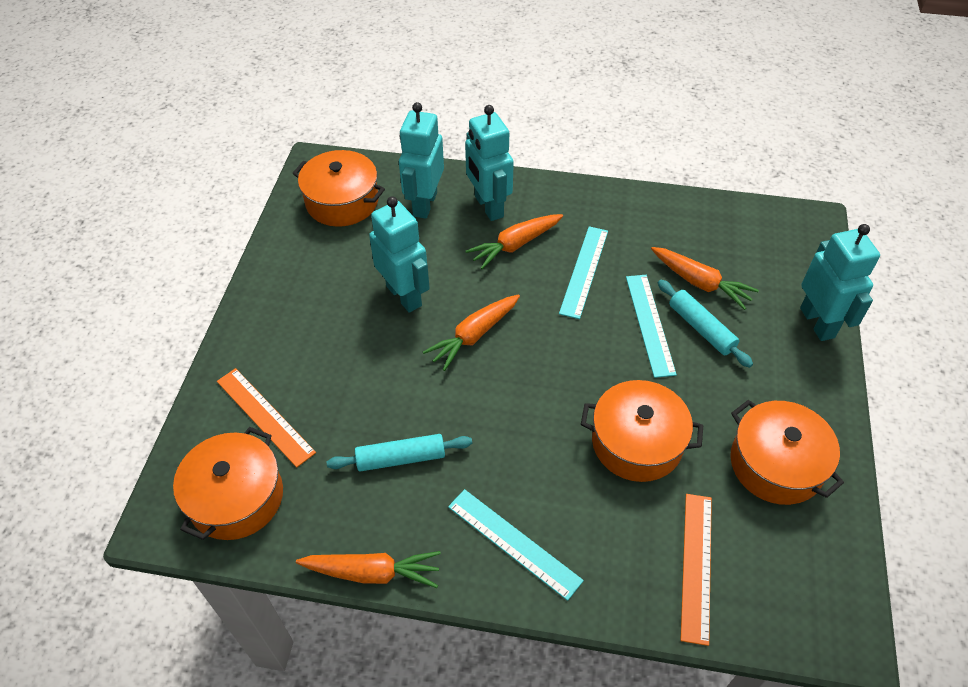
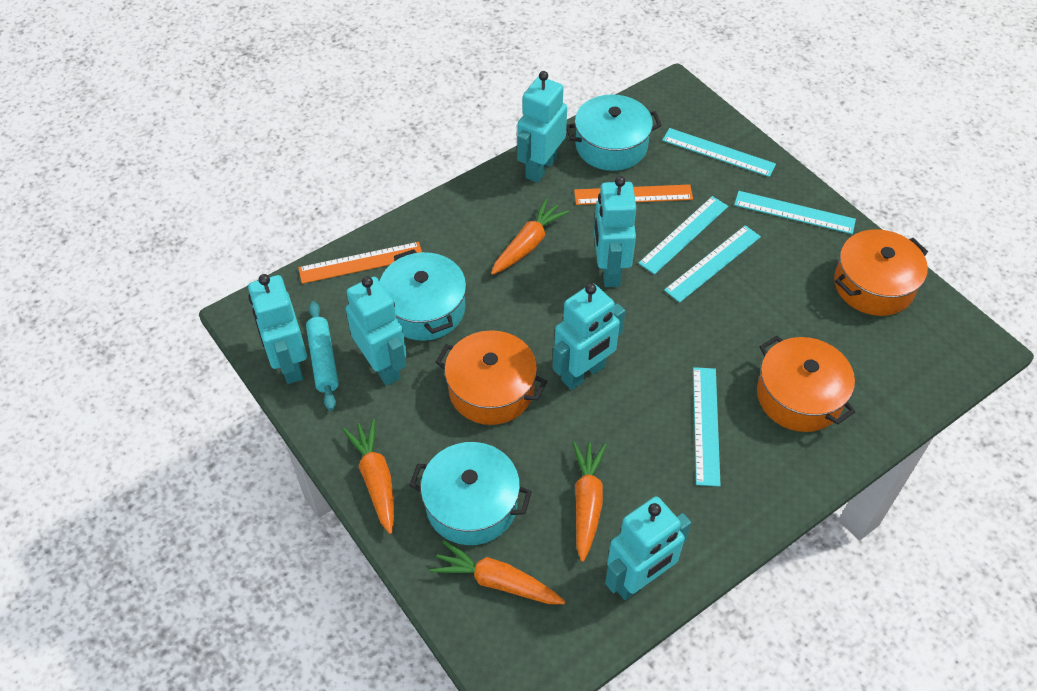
orange pot: [173,427,283,540] [293,150,385,227] [581,380,703,482] [730,400,844,505] = 4 -> [436,330,547,425] [757,336,855,432] [834,229,928,316] = 3
turquoise pot: none = 0 -> [380,249,466,341] [410,442,532,545] [566,94,662,171] = 3
turquoise robot: [369,197,430,313] [399,102,444,219] [465,105,514,221] [800,224,880,341] = 4 -> [248,274,307,384] [346,276,407,386] [517,71,567,183] [553,283,625,390] [594,176,636,287] [605,496,691,600] = 6
turquoise rolling pin: [327,434,472,472] [658,280,753,368] = 2 -> [306,301,339,411] = 1
turquoise ruler: [448,489,584,601] [559,226,608,319] [626,275,677,378] = 3 -> [638,196,728,274] [662,128,776,177] [664,225,761,303] [693,367,721,487] [734,191,856,234] = 5

